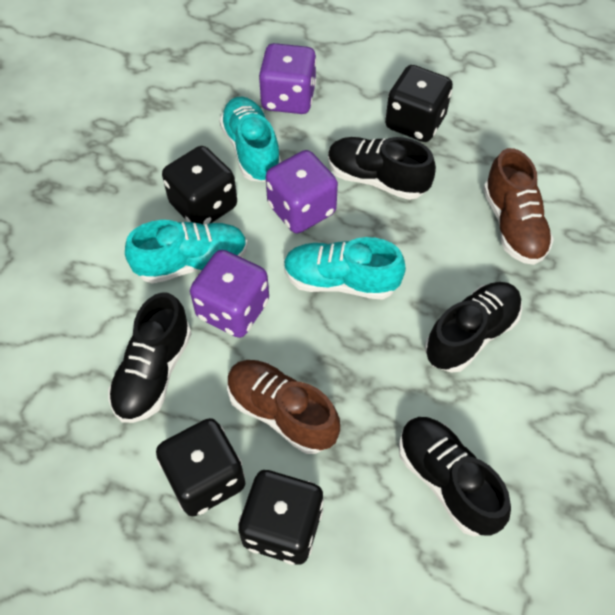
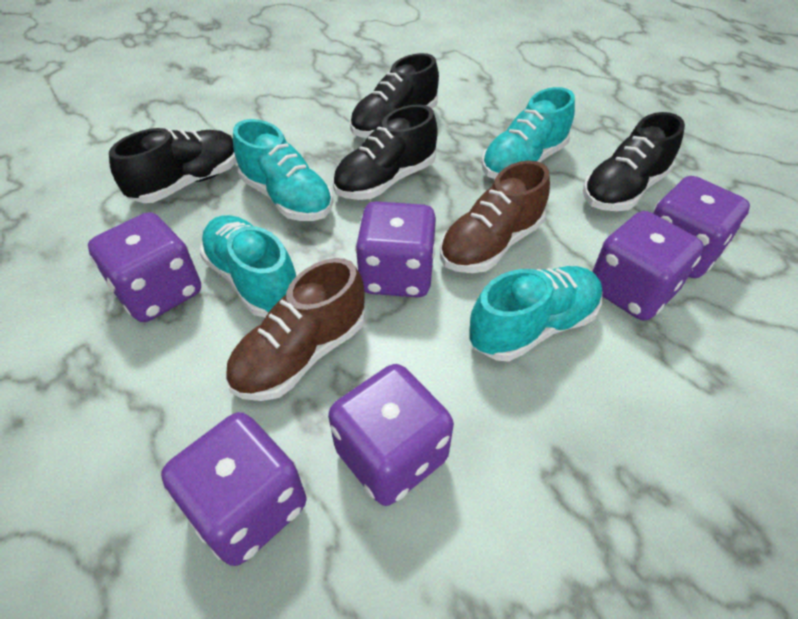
black dice: [156,418,245,516] [162,146,237,225] [238,470,324,565] [385,65,453,142] = 4 -> none = 0
purple dice: [190,250,269,338] [259,43,317,114] [266,150,338,233] = 3 -> [88,212,201,322] [161,412,306,566] [328,364,454,506] [355,201,436,297] [592,211,704,321] [653,176,750,278] = 6
turquoise shoe: [125,220,248,283] [219,97,281,182] [284,237,406,300] = 3 -> [199,215,296,317] [233,119,333,221] [469,266,602,362] [482,87,575,179] = 4

